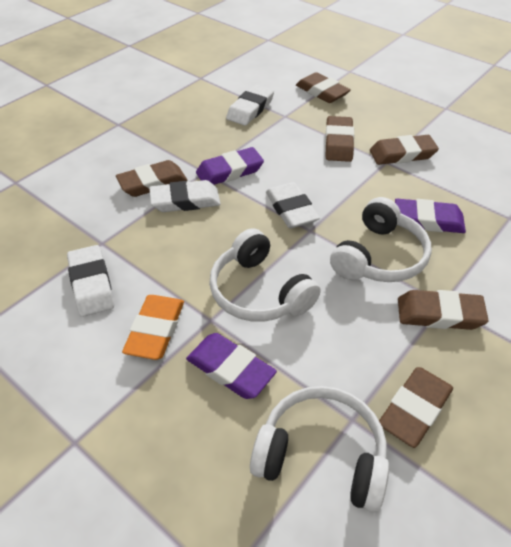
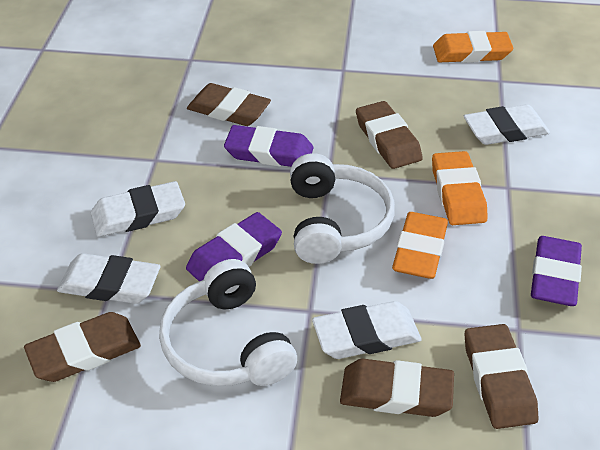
brown eraser: [116,160,188,197] [296,72,351,103] [325,116,354,162] [370,135,439,165] [379,367,453,448] [398,290,489,330] = 6 -> [24,312,141,382] [187,83,271,126] [340,359,454,417] [356,101,423,169] [465,324,539,429] = 5
orange eraser: [122,295,184,360] = 1 -> [392,212,448,279] [432,151,488,225] [433,31,513,63] = 3
white headphones: [209,228,321,322] [250,386,389,512] [330,197,432,282] = 3 -> [159,259,297,386] [290,153,395,264] = 2

